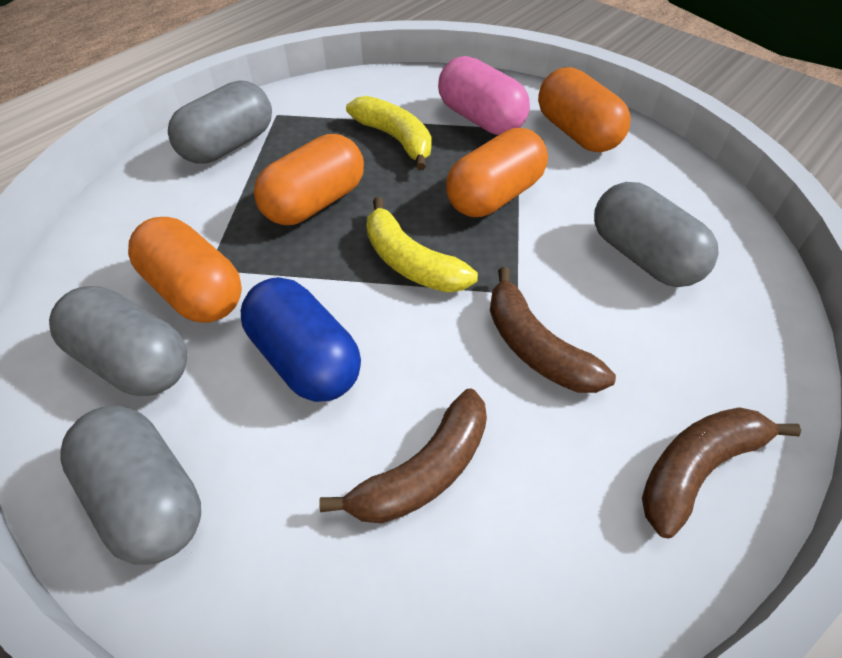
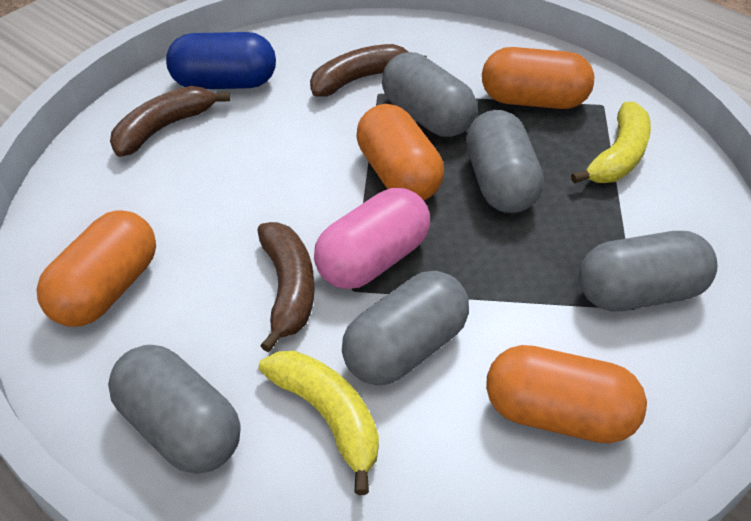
grey capsule: [49,286,187,396] [60,406,201,565] [168,80,272,163] [594,182,719,287] = 4 -> [108,345,240,474] [342,271,469,385] [382,52,477,137] [466,110,544,213] [579,231,718,311] = 5

